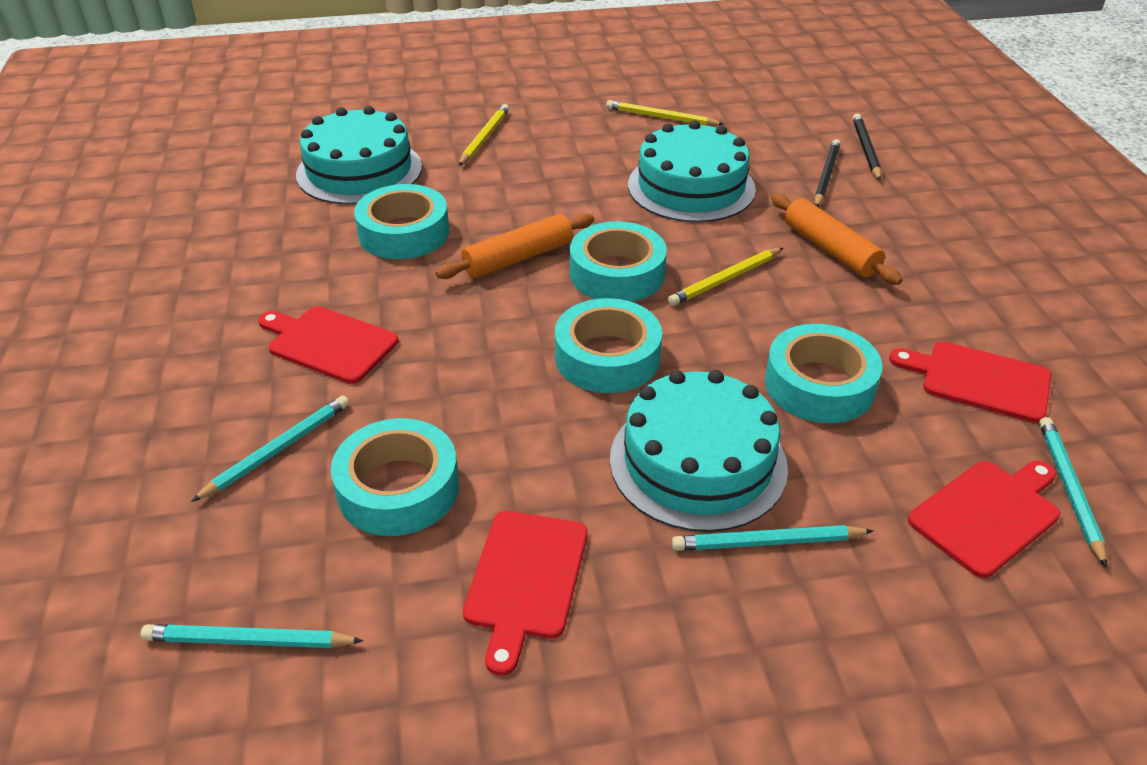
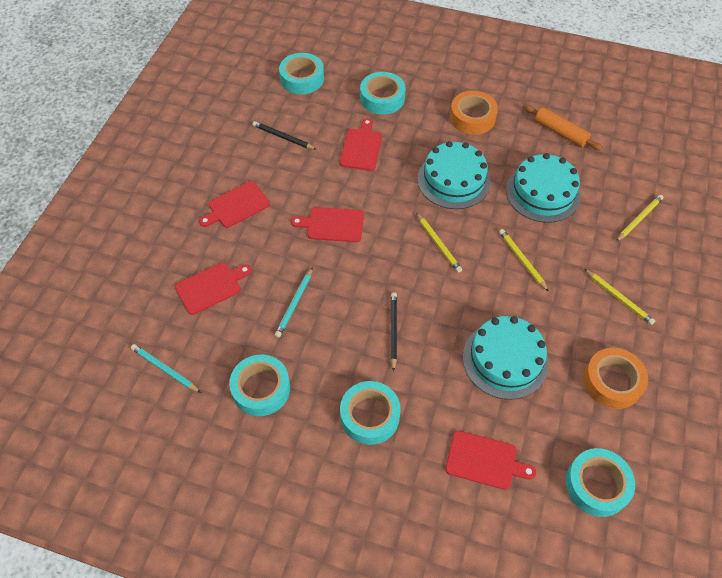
orange rolling pin: [436,214,594,279] [771,194,902,285] = 2 -> [524,105,603,150] = 1
orange tape: none = 0 -> [450,91,498,135] [583,348,648,409] = 2
red cutting board: [258,306,398,384] [463,511,587,676] [889,341,1051,423] [908,461,1060,578] = 4 -> [175,262,252,315] [199,181,270,228] [291,207,364,242] [340,118,382,171] [446,431,536,490] = 5
turquoise pencil: [141,624,363,648] [191,396,349,502] [672,525,873,551] [1039,417,1107,568] = 4 -> [131,344,201,393] [275,267,313,338] = 2
yellow pencil: [459,104,509,166] [606,100,724,126] [668,248,783,306] = 3 -> [416,213,462,273] [499,229,549,292] [584,269,655,325] [616,195,663,242] = 4

